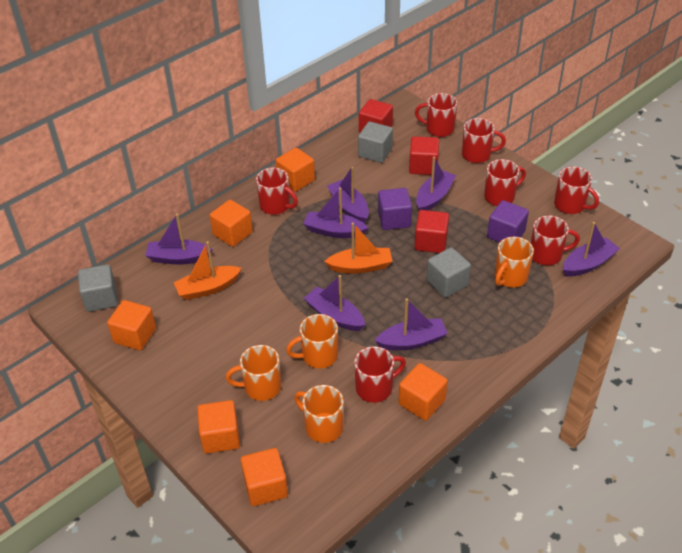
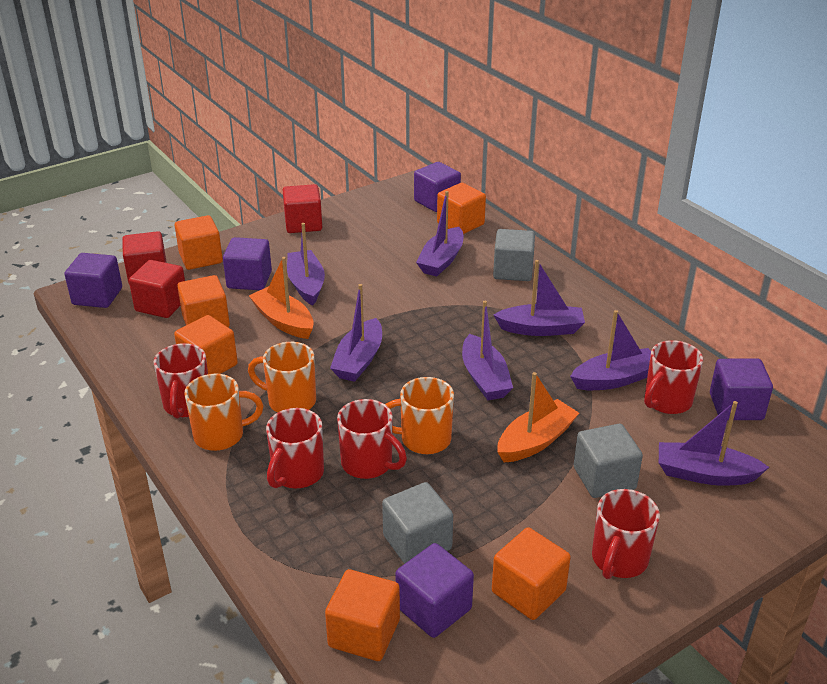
orange mug: [226,345,281,401] [286,314,338,368] [294,385,344,443] [495,237,534,288] = 4 -> [184,374,263,451] [248,342,316,413] [385,377,454,454] = 3
purple cube: [378,188,412,230] [487,200,529,242] = 2 -> [64,253,122,308] [223,237,272,290] [395,543,474,638] [414,162,461,212] [710,359,773,420] = 5
red mug: [256,168,298,215] [354,346,406,403] [415,93,457,137] [462,118,506,163] [484,159,526,206] [531,215,580,265] [554,166,599,214] = 7 -> [154,343,208,418] [266,408,324,488] [337,399,407,479] [592,489,660,579] [644,340,703,414] = 5

